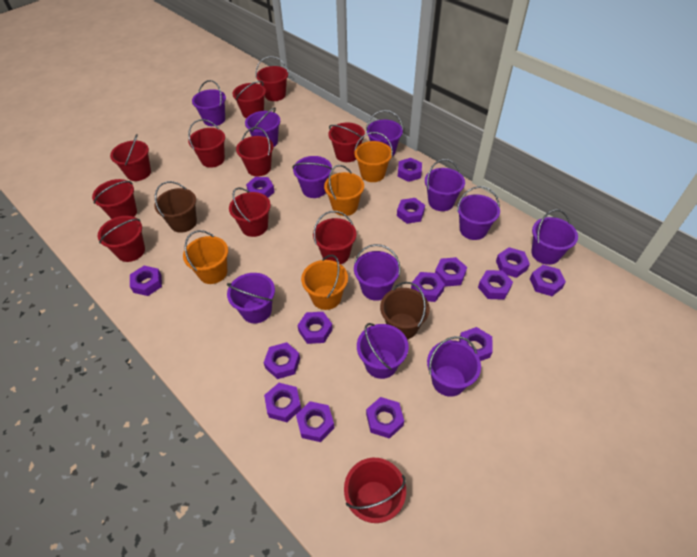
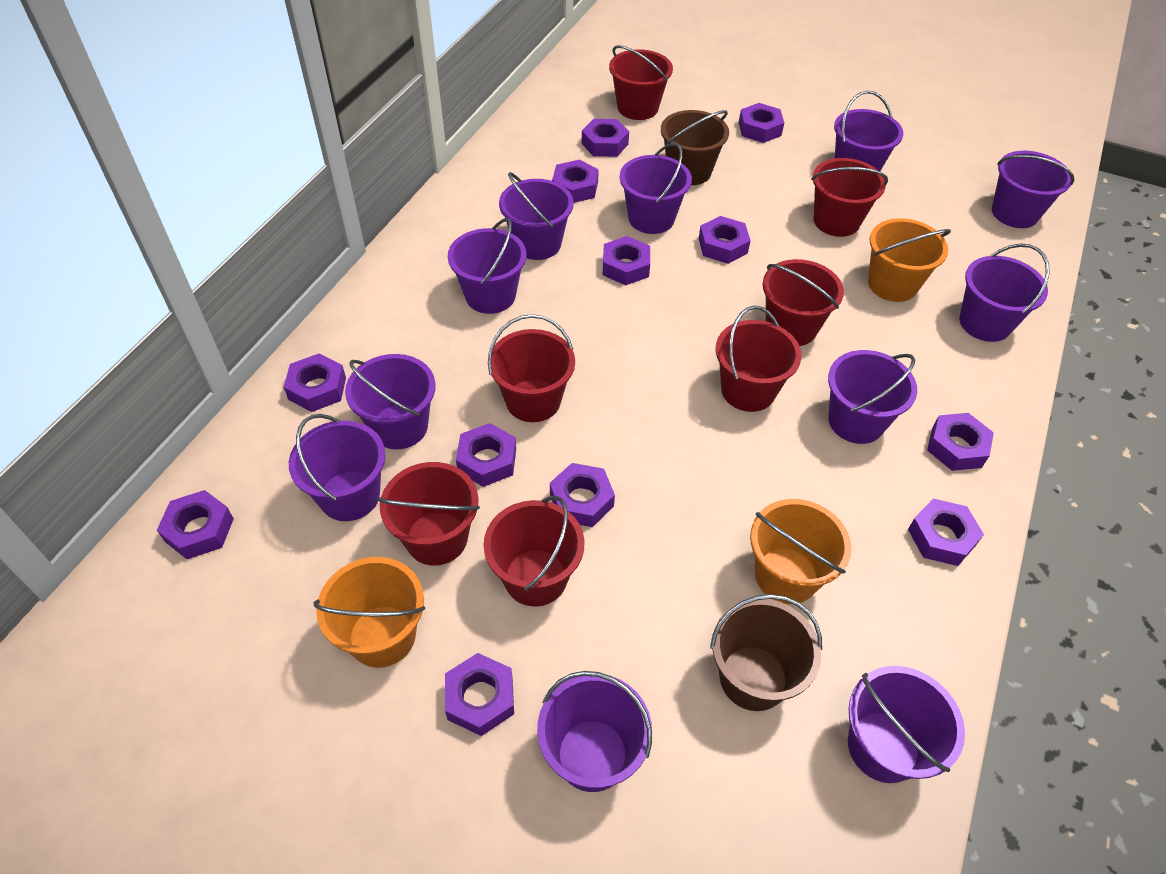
orange bucket: [183,230,228,284] [301,255,348,310] [324,165,364,216] [354,132,393,182] = 4 -> [314,557,425,668] [750,499,851,604] [868,218,951,302] = 3
purple nut: [130,266,162,296] [246,177,274,198] [264,342,300,379] [264,383,301,422] [296,401,334,442] [297,312,333,344] [366,397,404,439] [397,198,425,224] [398,158,422,182] [411,272,445,302] [435,257,467,287] [459,327,493,361] [478,270,513,300] [496,247,530,278] [530,265,566,296] = 15 -> [157,490,234,559] [284,354,346,412] [445,653,514,736] [456,423,516,487] [550,463,615,527] [552,160,599,203] [582,119,629,157] [603,236,650,285] [699,216,751,264] [739,103,784,143] [908,499,984,566] [927,413,994,471] = 12
red bucket: [92,179,137,219] [98,216,145,262] [110,134,151,181] [188,119,225,168] [229,187,271,237] [233,81,266,118] [236,127,274,176] [256,56,289,101] [313,211,357,264] [329,123,365,162] [344,458,406,523] = 11 -> [377,462,480,566] [484,496,585,607] [488,314,575,422] [609,45,673,120] [715,306,801,412] [763,259,844,346] [811,158,888,237] = 7

